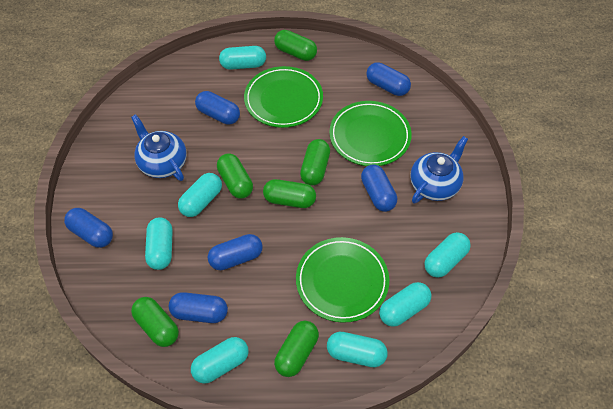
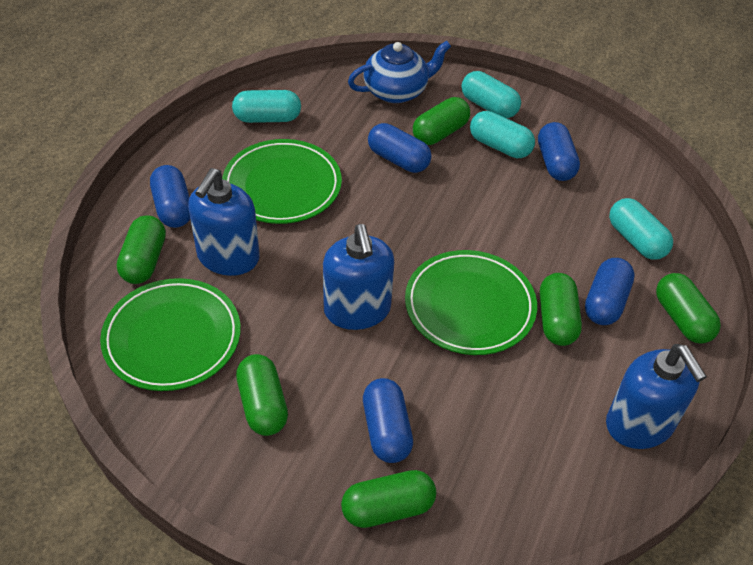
blue capsule: [64,208,113,248] [169,292,228,323] [195,91,240,125] [208,234,263,270] [361,165,397,212] [366,62,411,96] = 6 -> [150,165,190,228] [363,378,413,463] [368,123,432,173] [538,122,580,181] [585,258,635,325] = 5
blue soap dispenser: none = 0 -> [188,168,260,276] [323,224,394,330] [606,344,707,449] = 3
blue teapot: [131,114,187,181] [410,136,468,203] = 2 -> [348,41,451,103] = 1
turquoise capsule: [145,217,172,270] [178,173,222,217] [191,337,249,384] [219,46,266,70] [327,332,388,367] [379,282,432,327] [424,232,471,278] = 7 -> [232,90,301,123] [461,71,521,118] [470,111,535,158] [609,198,673,260] = 4

